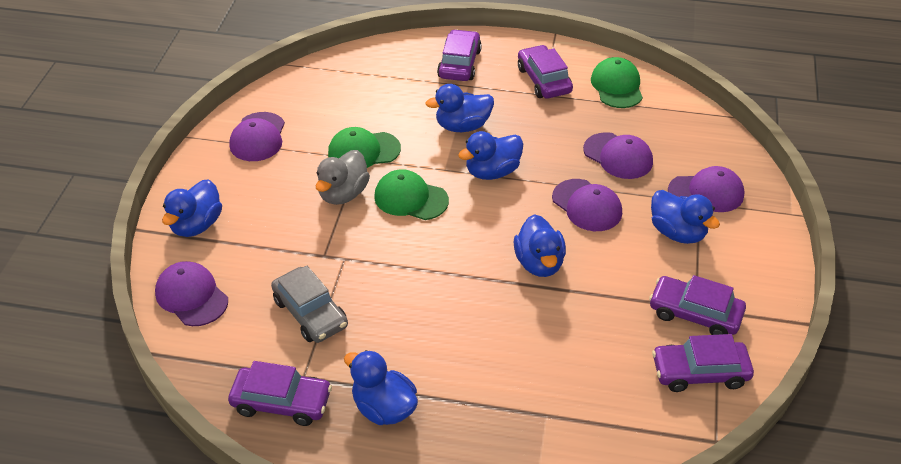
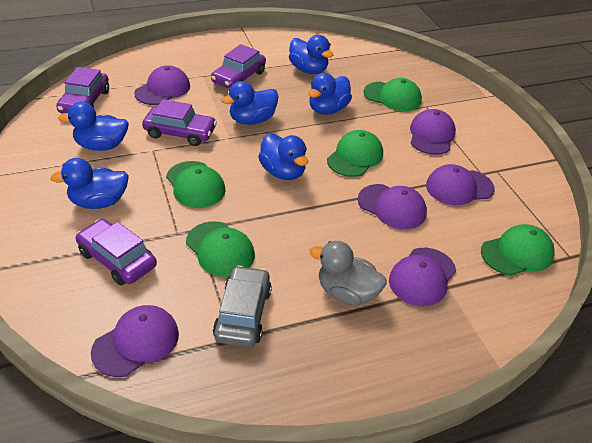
green cap: [328,127,401,168] [374,169,449,220] [591,57,643,108] = 3 -> [166,161,225,208] [186,221,255,277] [327,130,383,177] [364,78,422,111] [481,224,555,276] = 5
purple cap: [155,261,228,326] [229,112,285,161] [552,179,622,231] [583,132,653,179] [668,166,744,212] = 5 -> [91,305,179,377] [134,65,190,105] [358,184,427,229] [389,248,456,306] [410,109,456,155] [426,164,494,205] = 6
purple car: [228,361,332,426] [437,29,482,81] [518,45,573,99] [649,275,746,335] [652,334,754,392] = 5 -> [56,67,109,113] [76,219,157,285] [142,99,217,146] [211,44,266,89] = 4

